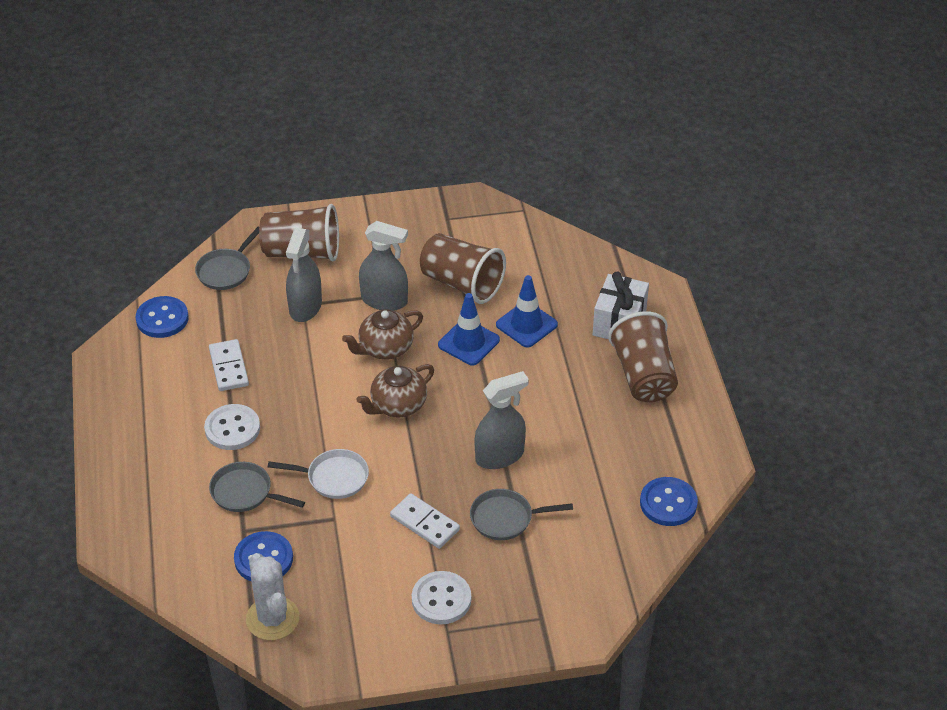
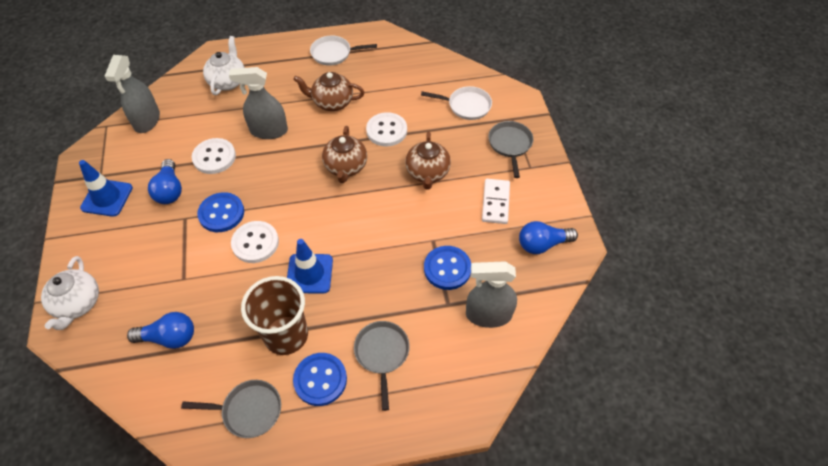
blue light bulb: none = 0 -> [127,312,194,349] [148,159,182,204] [519,221,578,254] = 3
brown cup: [259,204,339,261] [420,233,506,304] [608,311,678,402] = 3 -> [241,276,308,355] = 1
brown teapot: [342,309,423,360] [356,364,434,418] = 2 -> [293,72,364,111] [322,126,367,183] [405,131,451,190] = 3
white button: [204,404,260,450] [412,571,471,625] = 2 -> [192,138,236,174] [231,221,279,263] [366,112,407,147] = 3
white cactus: [246,553,299,640] = 1 -> none = 0
white domino: [209,339,249,391] [390,493,460,549] = 2 -> [482,179,510,224] = 1
white gift: [593,271,649,339] = 1 -> none = 0
white pan: [268,449,369,499] = 1 -> [310,36,377,66] [421,86,492,120] = 2
white teapot: none = 0 -> [41,256,99,330] [203,36,245,95] = 2

